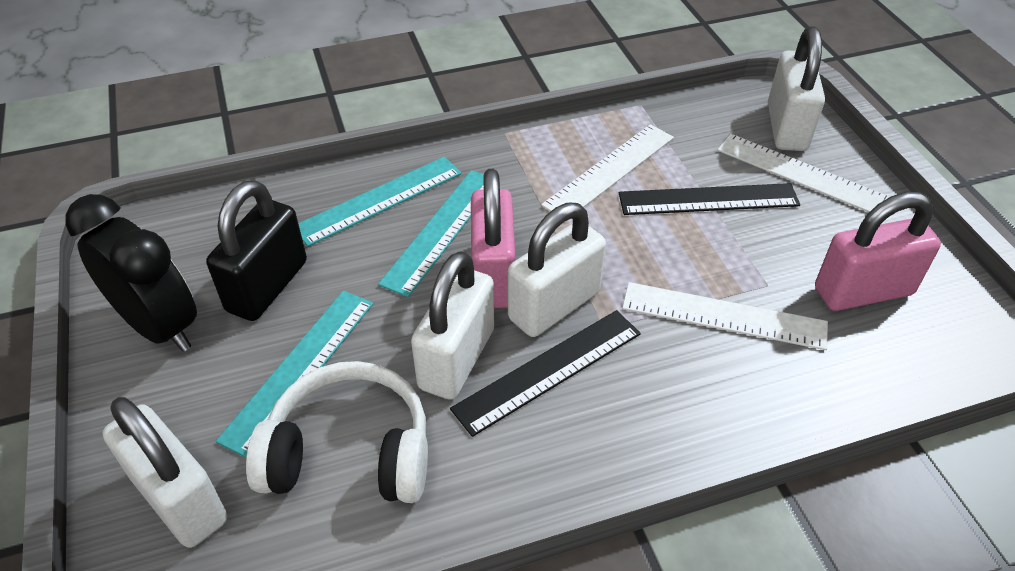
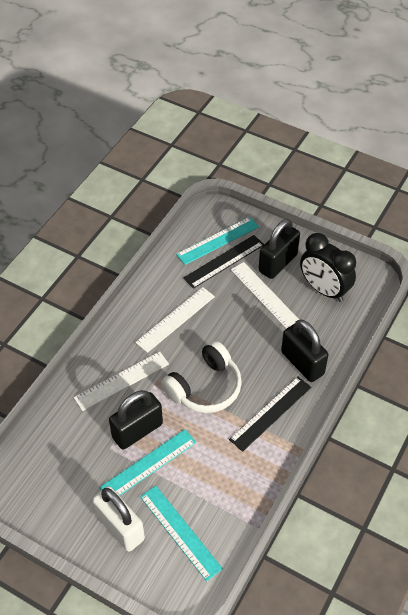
black padlock: [206,180,307,321] = 1 -> [109,390,163,450] [259,219,300,279] [281,320,329,382] = 3
pink padlock: [471,169,516,308] [815,192,941,311] = 2 -> none = 0
white padlock: [102,397,227,548] [411,251,494,400] [508,203,606,337] [768,27,825,151] = 4 -> [92,486,145,552] = 1

